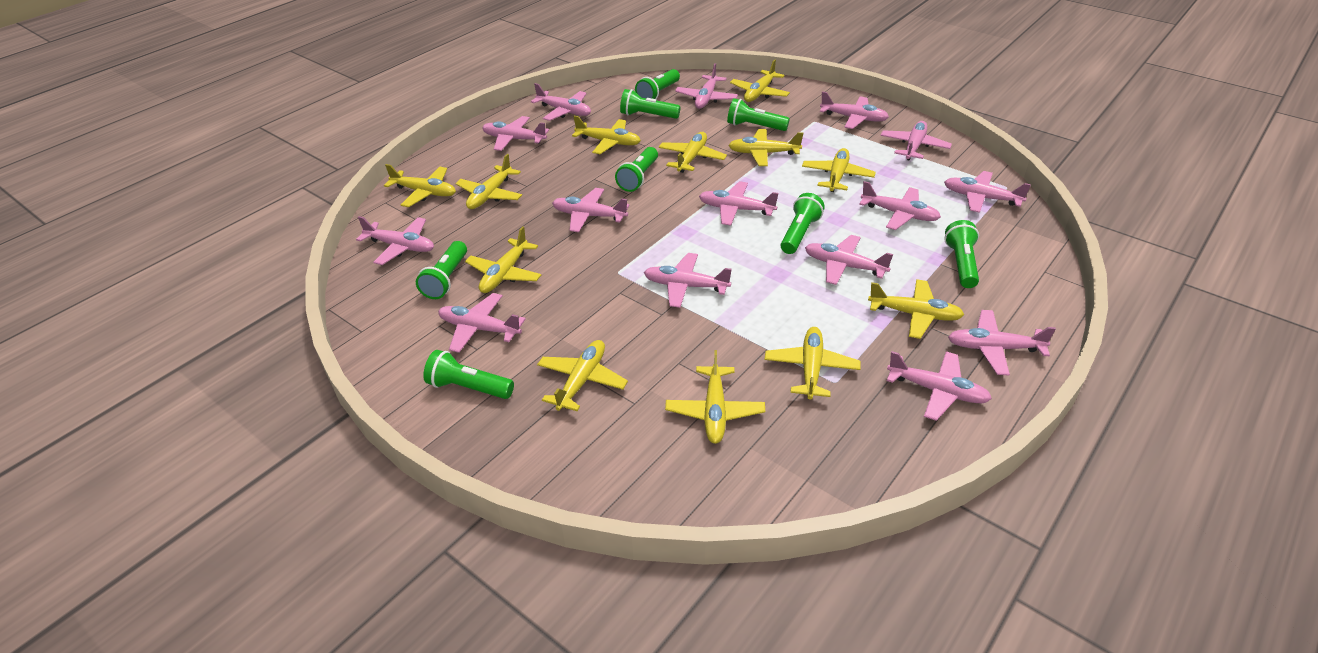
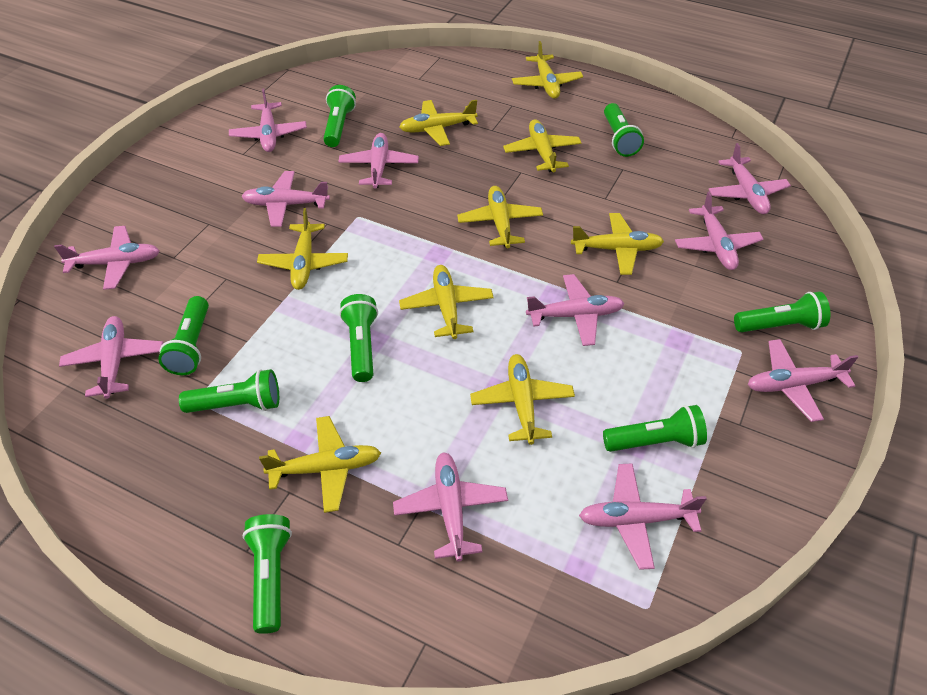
pink plane: [356,216,434,265] [438,293,526,353] [482,116,549,151] [531,83,591,121] [552,188,629,232] [644,253,732,308] [675,63,738,109] [699,181,778,225] [805,235,893,285] [820,92,889,129] [859,181,941,230] [880,121,952,161] [887,351,992,421] [944,171,1031,213] [948,310,1056,376] = 15 -> [54,226,160,290] [59,316,163,399] [229,88,307,152] [241,171,330,227] [338,133,419,189] [393,452,508,561] [526,274,625,346] [579,464,707,570] [675,191,764,270] [709,143,791,214] [748,339,858,422] = 11
yellow plane: [384,164,456,207] [455,154,522,209] [465,226,542,293] [537,340,628,411] [572,116,641,154] [659,132,727,173] [665,350,765,444] [728,129,803,166] [730,59,790,102] [765,327,860,399] [802,148,876,192] [868,279,964,339] = 12 -> [257,208,348,290] [259,416,381,513] [399,100,478,146] [399,265,494,339] [457,186,543,248] [470,354,575,445] [503,119,582,172] [512,41,583,99] [571,213,664,275] = 9

